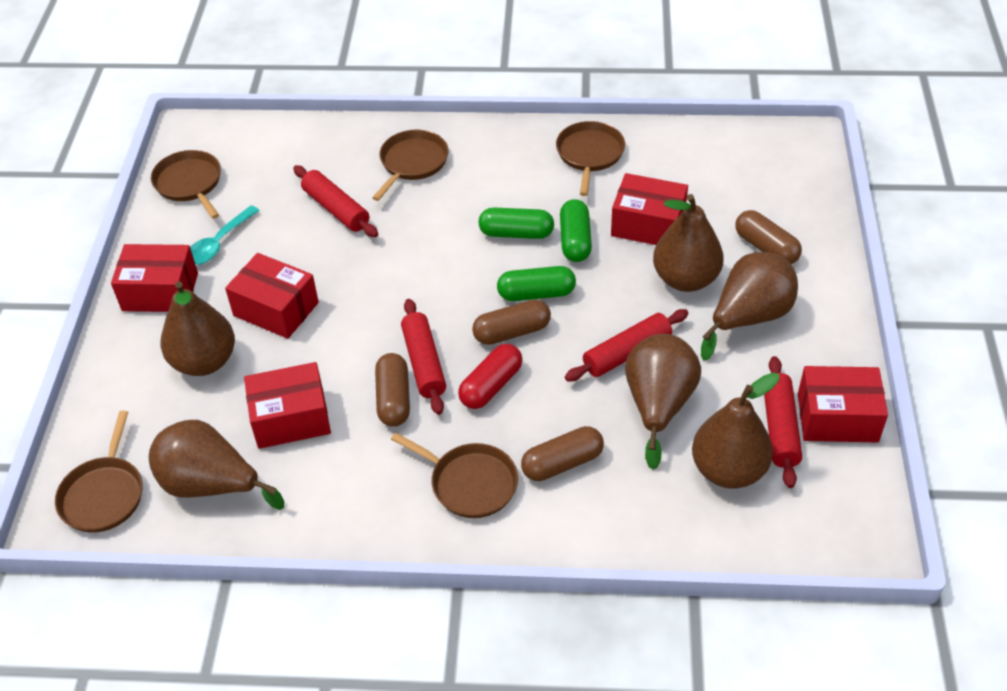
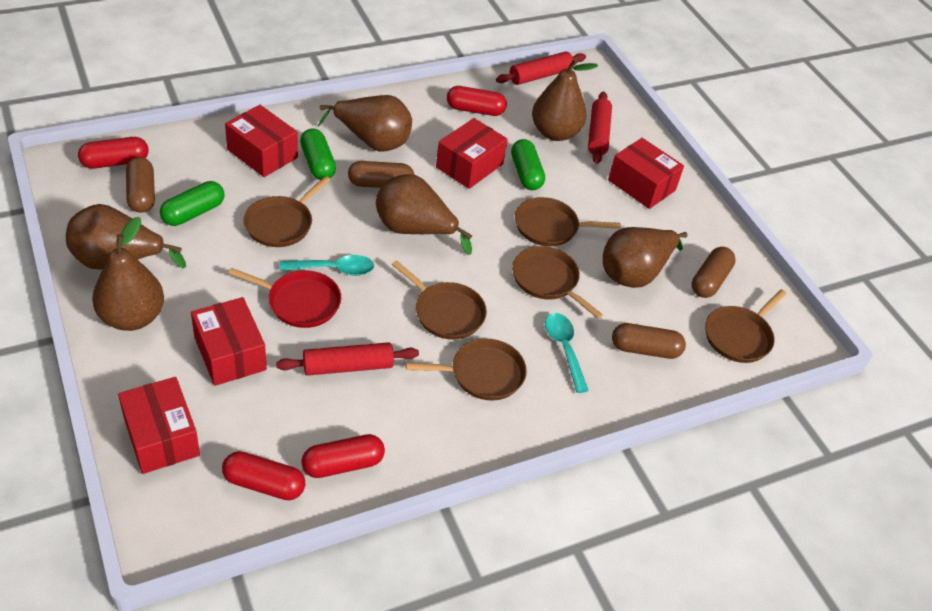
brown pan: [55,411,143,533] [151,150,221,219] [372,130,449,201] [391,433,518,518] [556,121,625,196] = 5 -> [243,176,330,247] [392,260,487,340] [406,339,527,401] [512,246,603,319] [515,197,620,247] [705,289,787,363] = 6
red capsule: [458,344,523,409] = 1 -> [78,137,149,169] [222,451,305,500] [301,434,385,478] [447,86,507,116] = 4
red pan: none = 0 -> [228,268,341,328] = 1
red rolling pin: [293,165,378,237] [401,299,446,415] [565,309,688,381] [764,356,802,488] = 4 -> [276,342,419,376] [496,52,586,85] [588,92,612,164] = 3
turquoise spoon: [190,205,260,265] = 1 -> [279,255,374,276] [545,313,589,393] = 2

